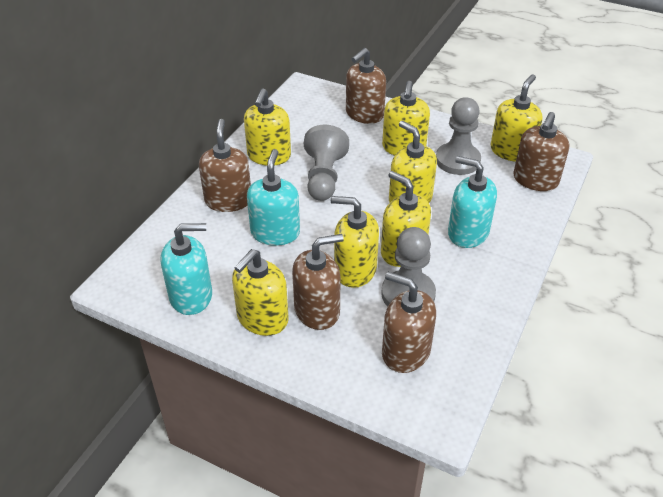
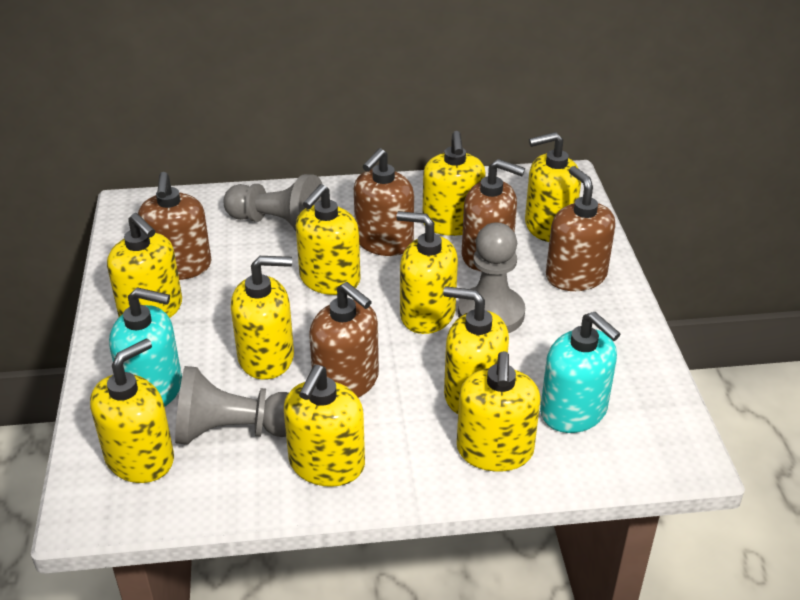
turquoise soap dispenser: [161,223,212,315] [247,149,300,246] [448,156,497,248] = 3 -> [109,287,182,407] [540,312,620,433] = 2
yellow soap dispenser: [232,249,289,336] [244,88,291,165] [331,196,379,288] [381,171,431,267] [382,81,430,155] [389,121,437,203] [491,75,542,162] = 7 -> [90,339,174,483] [107,213,182,318] [231,256,294,379] [284,365,365,487] [296,184,360,295] [396,211,458,334] [423,131,486,236] [443,286,509,414] [457,351,541,472] [525,132,581,242] = 10

